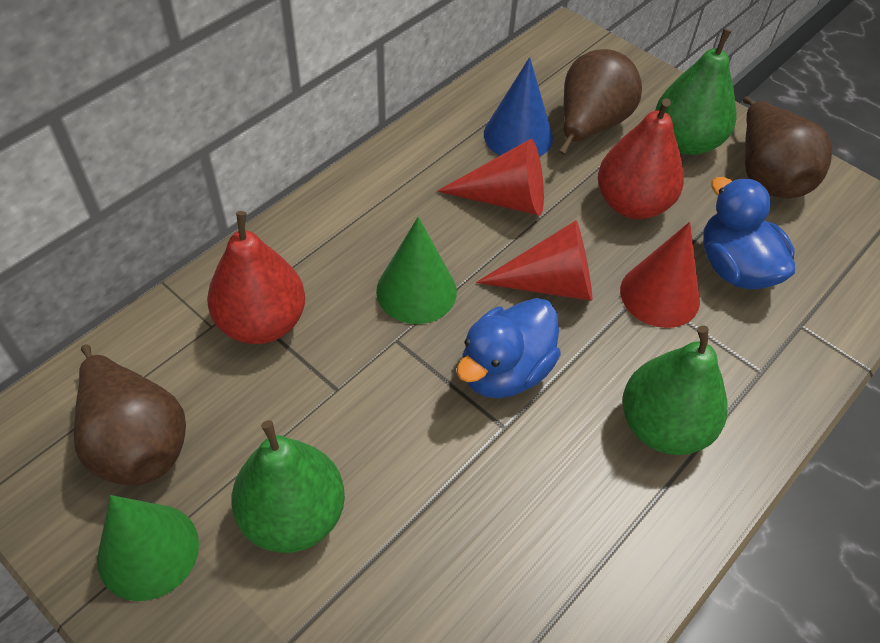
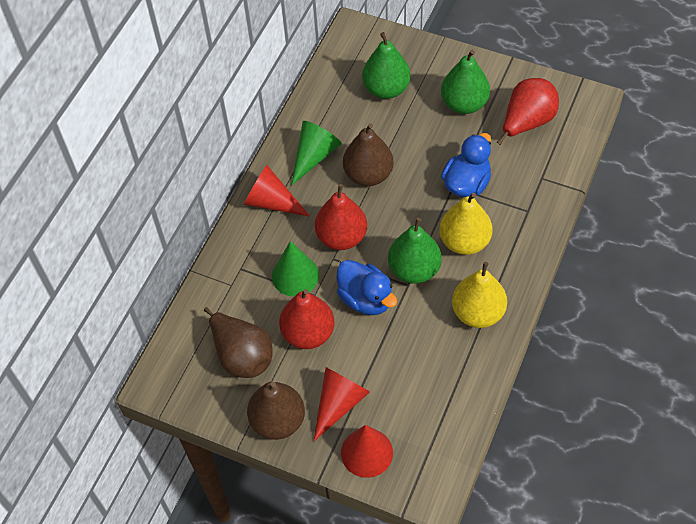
blue cone: [484,57,553,157] = 1 -> none = 0
red pear: [207,211,305,344] [598,98,684,219] = 2 -> [279,289,335,349] [315,184,367,250] [497,78,559,145] = 3
yellow pear: none = 0 -> [439,193,492,255] [452,262,507,328] = 2

